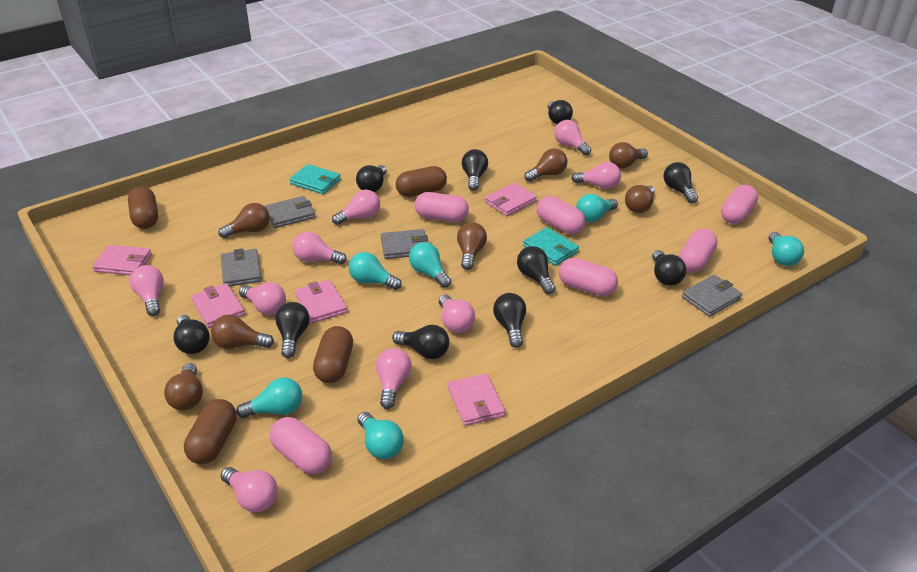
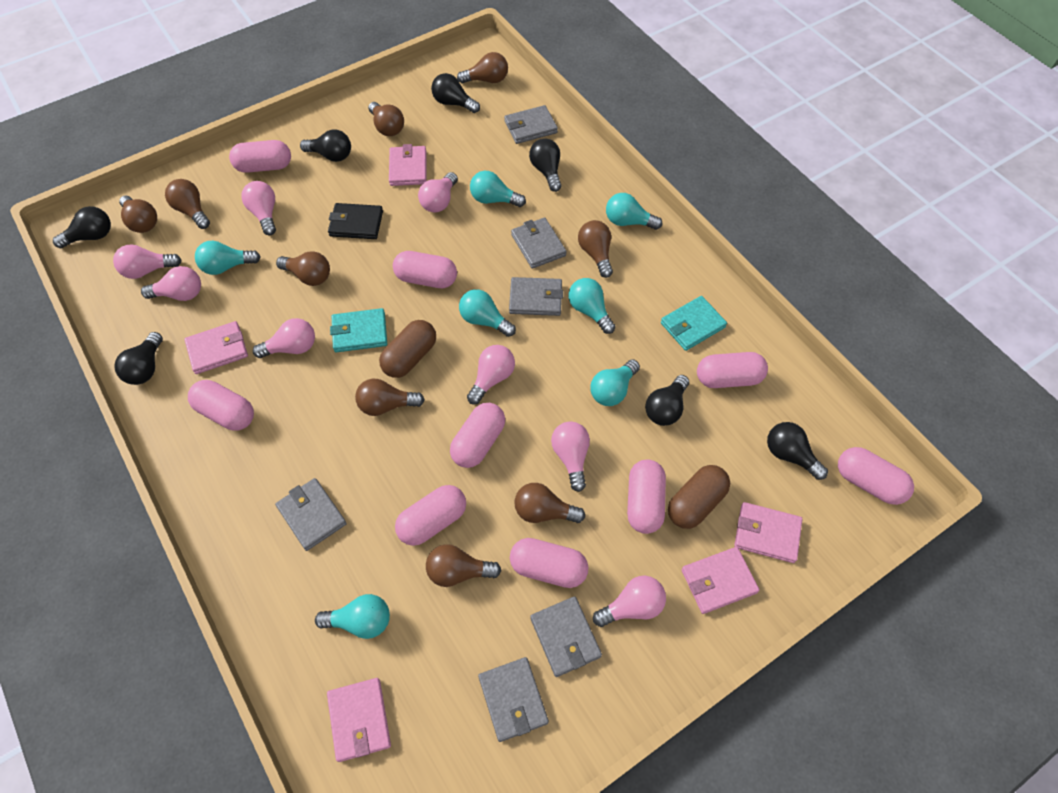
black light bulb: [174,315,210,354] [275,302,310,358] [356,165,387,192] [392,325,449,359] [462,149,488,191] [493,293,526,348] [517,246,556,294] [548,100,573,124] [652,250,686,286] [663,162,698,203] = 10 -> [53,206,111,248] [114,332,163,385] [300,129,351,162] [431,73,480,113] [529,138,561,192] [645,375,689,426] [767,422,828,480] = 7
black wallet: none = 0 -> [328,203,383,239] = 1
brown capsule: [128,187,158,229] [184,399,237,464] [313,326,353,383] [396,166,447,197] = 4 -> [379,320,436,378] [668,465,730,529] = 2
brown light bulb: [164,363,203,410] [211,315,274,349] [218,203,270,238] [457,222,487,270] [524,148,567,182] [609,142,648,169] [625,185,655,213] = 7 -> [119,196,157,233] [165,179,210,229] [276,251,330,286] [355,379,425,416] [368,102,404,136] [426,544,501,587] [457,52,508,83] [514,483,585,523] [578,220,613,278] = 9
grey wallet: [221,248,262,287] [264,196,315,228] [381,229,429,259] [682,275,742,317] = 4 -> [275,478,347,551] [478,657,549,742] [504,105,558,144] [509,277,563,316] [511,218,567,269] [530,596,602,677] = 6
pink capsule: [270,417,332,474] [415,192,469,222] [536,196,586,234] [559,258,618,296] [679,229,718,272] [721,185,758,224] = 6 -> [188,380,254,431] [229,140,291,173] [393,251,457,288] [395,485,466,546] [450,403,505,468] [510,538,588,588] [627,459,666,534] [697,352,768,388] [838,447,914,505] = 9
pink light bulb: [130,265,164,316] [221,467,278,512] [239,282,286,315] [293,232,347,265] [332,190,380,225] [376,348,412,409] [439,294,475,333] [554,120,591,156] [571,162,621,189] = 9 -> [113,244,182,279] [141,266,201,301] [241,181,276,235] [253,318,315,358] [418,172,458,212] [467,345,515,405] [551,421,590,492] [593,575,666,627] = 8
turquoise light bulb: [236,378,302,418] [349,252,402,290] [358,412,404,459] [409,242,451,288] [576,194,618,222] [769,232,804,266] = 6 -> [195,241,261,275] [315,594,390,639] [459,289,516,337] [470,171,526,207] [569,278,615,334] [590,359,640,406] [606,193,662,230] = 7

